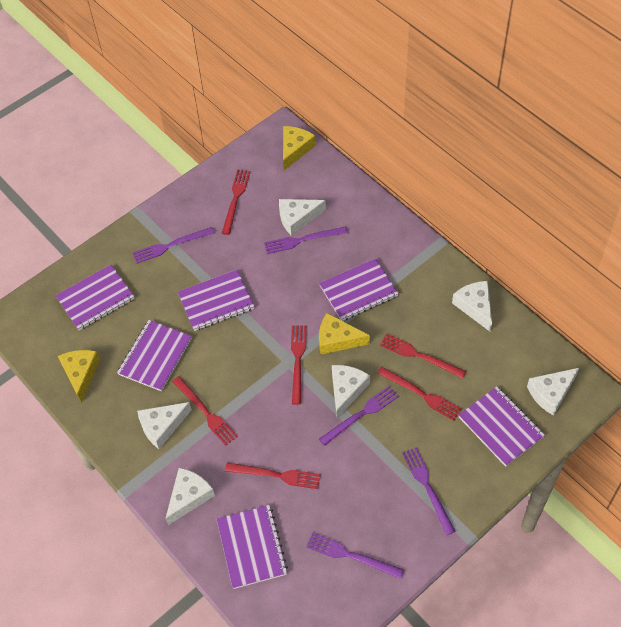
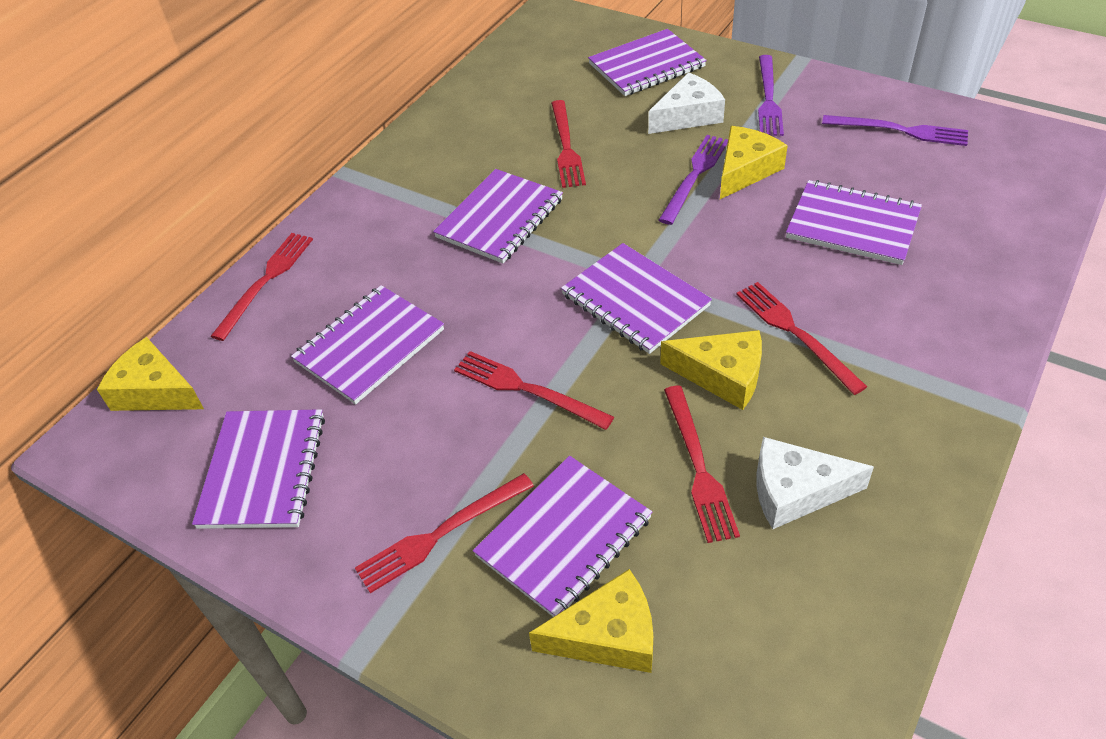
purple fork: [133,227,214,264] [264,226,348,254] [306,532,404,579] [319,386,399,446] [402,447,456,535] = 5 -> [659,135,728,225] [758,55,784,136] [822,115,968,146] = 3
purple notebook: [55,265,135,330] [117,320,192,391] [177,270,255,331] [217,505,288,589] [319,258,399,321] [459,386,545,467] = 6 -> [192,409,325,529] [291,285,444,405] [433,169,563,263] [473,456,652,617] [561,243,712,354] [588,29,707,96] [786,180,922,265] = 7
white cheese: [137,402,192,449] [165,468,215,525] [279,199,326,236] [332,365,370,418] [452,281,492,331] [527,368,579,416] = 6 -> [648,72,725,134] [756,437,874,529] = 2
yellow cheese: [58,350,100,403] [283,126,316,170] [319,313,370,354] = 3 -> [97,337,204,411] [529,569,653,673] [660,330,762,410] [720,126,788,199] = 4

